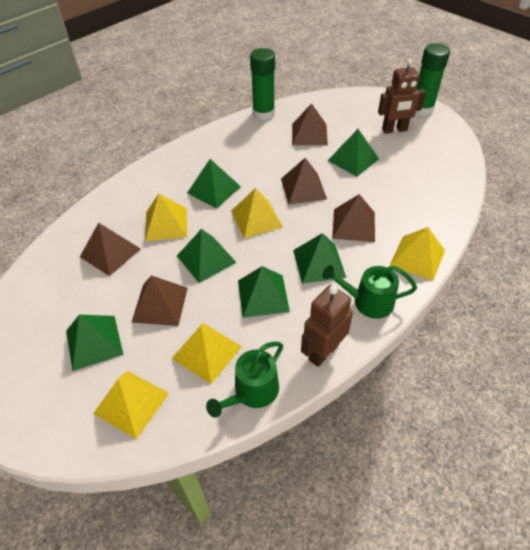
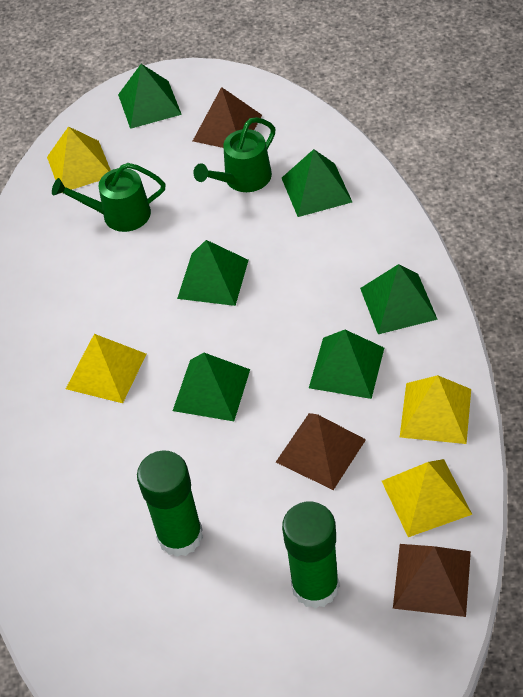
brown pyramid: [80,223,140,276] [131,275,188,326] [281,158,327,205] [292,103,328,145] [332,194,375,242] = 5 -> [193,87,262,148] [276,413,366,490] [393,544,471,617] = 3
brown robot: [301,285,353,367] [378,59,426,134] = 2 -> none = 0
yellow pyramid: [93,371,169,439] [145,194,187,241] [172,323,242,384] [231,188,283,238] [390,227,445,281] = 5 -> [47,126,111,190] [66,334,146,403] [382,459,473,537] [400,375,471,444] = 4

